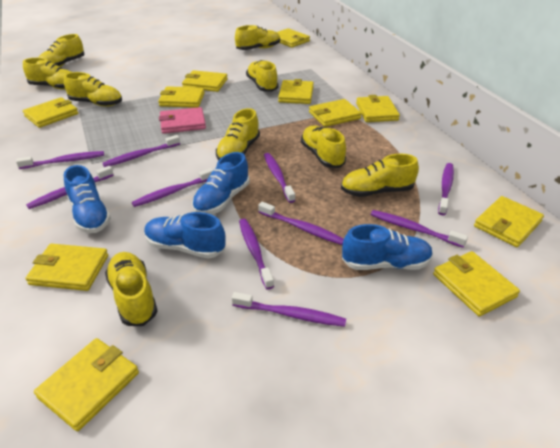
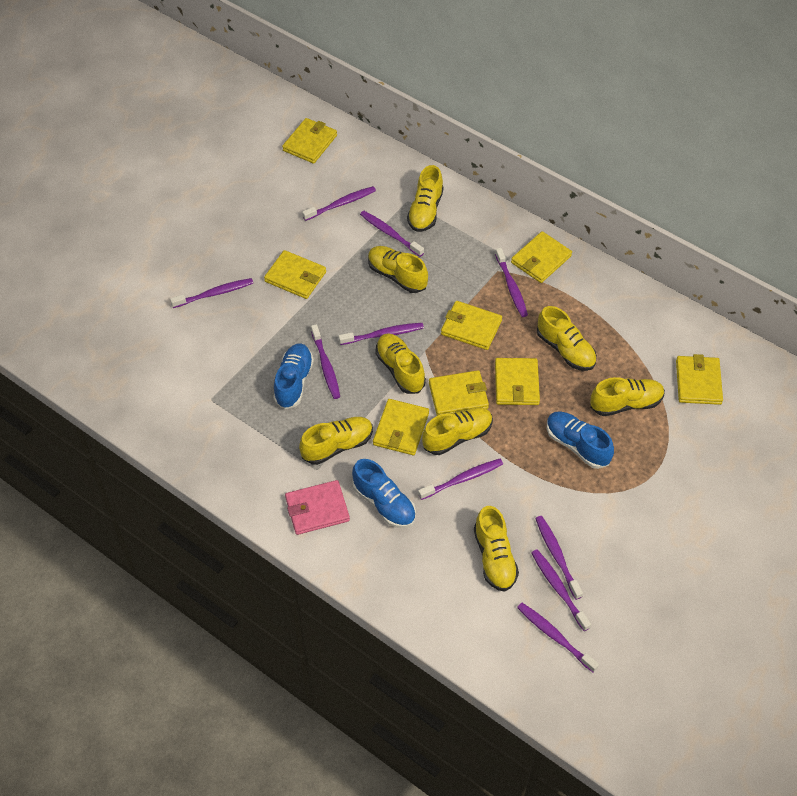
blue shoe: [64,165,111,233] [144,212,226,259] [192,152,250,214] [342,224,433,270] = 4 -> [273,343,314,409] [352,459,416,528] [547,411,614,469] = 3
yellow shoe: [23,58,71,90] [38,34,85,67] [64,72,122,107] [105,252,158,326] [216,108,260,160] [235,25,280,50] [246,60,279,92] [301,125,346,168] [341,154,419,197] = 9 -> [299,417,373,465] [368,246,428,293] [375,333,426,394] [407,165,444,232] [422,407,493,455] [474,506,519,592] [537,306,597,371] [590,377,665,416] = 8
yellow wallet: [23,97,78,128] [25,243,108,291] [34,338,139,431] [158,86,205,108] [182,70,228,92] [277,28,310,48] [278,79,314,104] [309,99,362,127] [356,95,400,122] [433,251,520,317] [474,196,544,247] = 11 -> [264,250,326,299] [282,118,337,164] [373,399,429,455] [429,370,489,416] [441,301,502,350] [495,358,540,405] [511,231,572,283] [676,354,723,405] = 8

